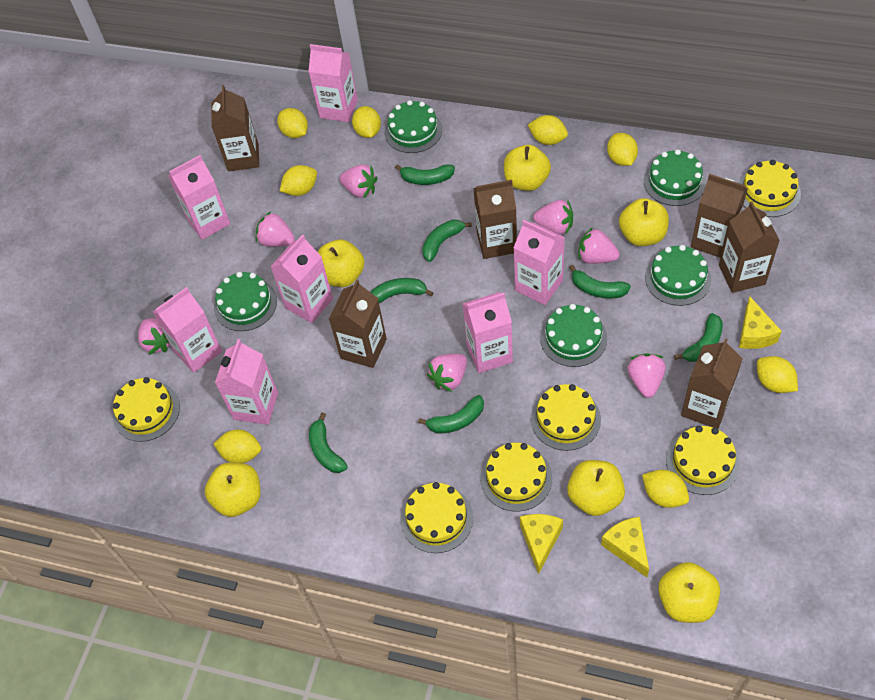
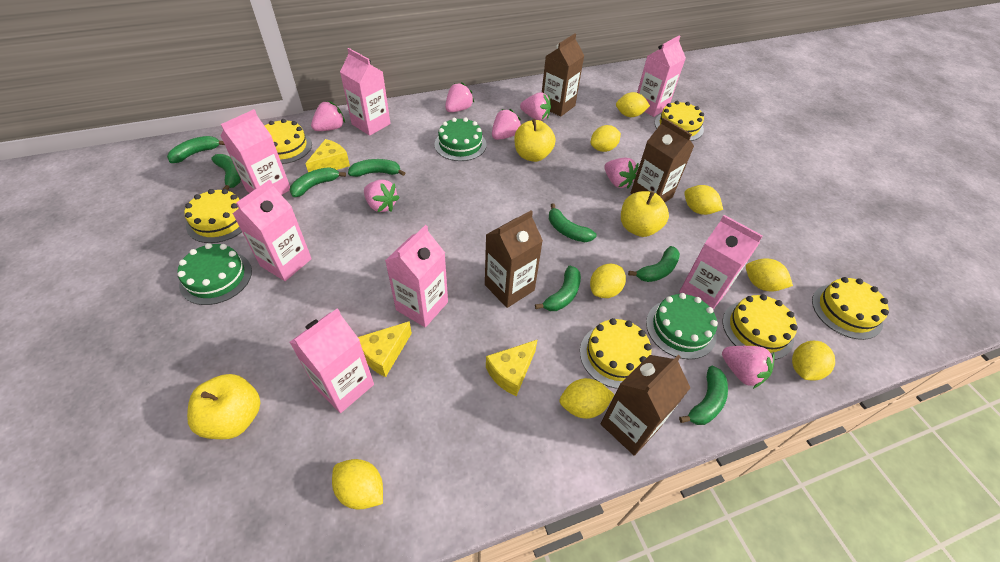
brown carton: [211,85,259,171] [329,280,387,368] [473,180,517,259] [681,338,742,429] [691,174,748,258] [719,201,780,293] = 6 -> [485,210,543,308] [542,33,584,117] [600,355,690,456] [631,118,694,202] = 4
green banana: [309,412,348,473] [371,278,434,303] [395,164,455,185] [418,395,484,433] [422,220,472,262] [569,265,631,299] [674,313,723,362] = 7 -> [167,136,225,163] [211,154,241,190] [290,167,346,197] [348,159,405,177] [535,265,581,311] [549,203,597,242] [628,246,680,282] [679,366,728,425] = 8
green cake: [214,272,277,331] [385,100,442,153] [540,304,607,367] [644,149,706,206] [645,245,711,306] = 5 -> [177,243,252,305] [434,117,487,161] [646,293,718,359] = 3
yellow apple: [205,462,260,517] [318,240,364,287] [504,145,551,191] [567,460,625,516] [619,198,669,246] [658,562,720,623] = 6 -> [187,374,260,439] [514,119,556,162] [621,191,669,237] = 3

